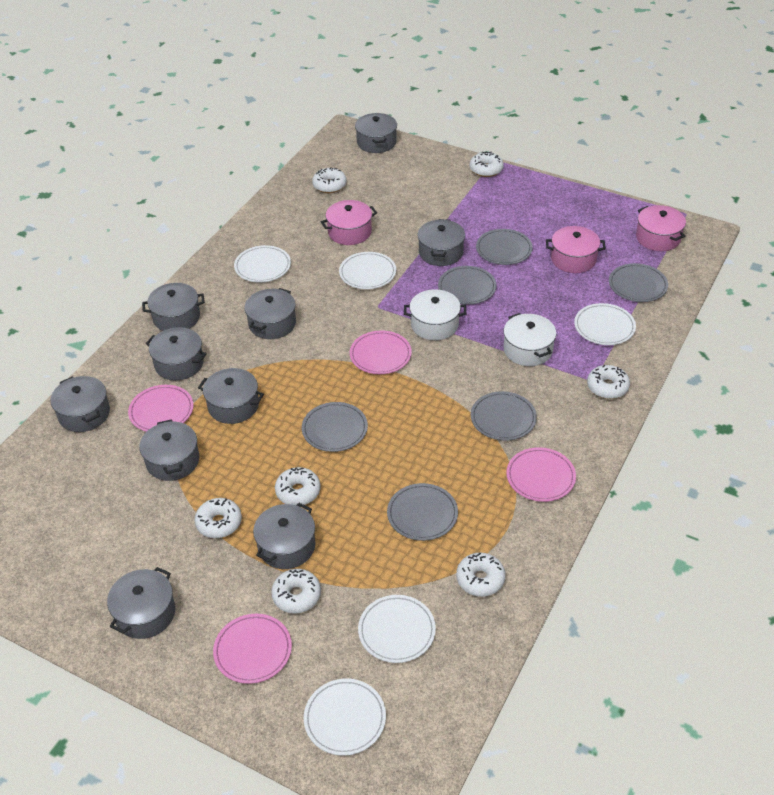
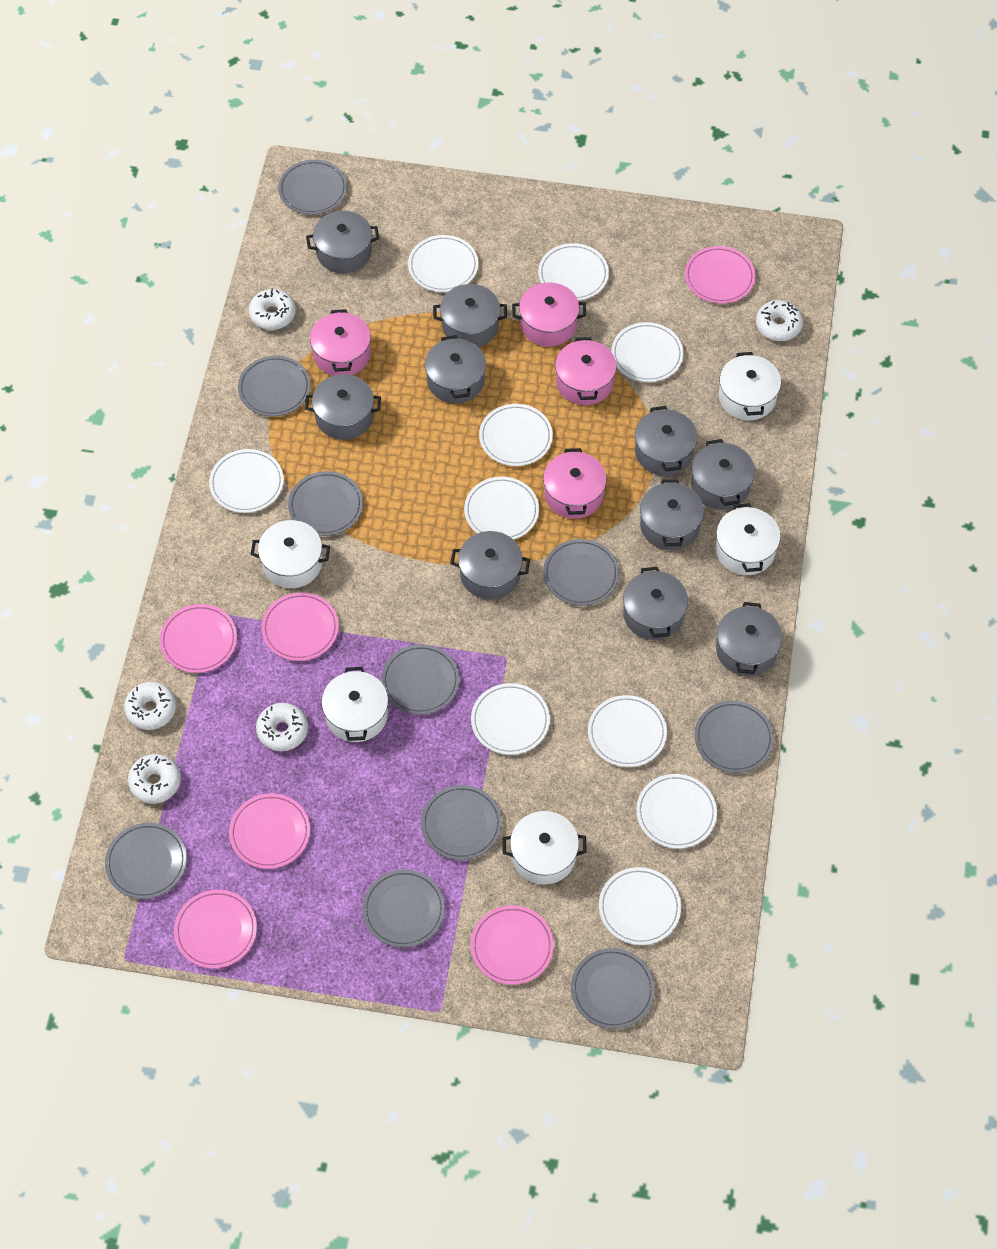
grey plate: [302,402,368,452] [387,483,458,541] [438,266,497,305] [471,391,537,441] [476,229,533,265] [609,263,668,302] = 6 -> [105,823,187,899] [238,356,311,417] [278,160,347,215] [288,471,363,536] [362,869,445,948] [381,644,460,715] [421,785,502,860] [543,539,619,606] [571,948,655,1029] [695,701,774,773] = 10
pink plate: [128,385,194,432] [213,614,292,684] [350,330,412,374] [506,447,576,502] = 4 -> [160,604,237,673] [174,890,257,969] [229,793,310,869] [261,592,339,661] [471,905,554,985] [685,246,755,304] = 6
pink pot: [321,200,377,245] [546,226,606,273] [636,205,686,251] = 3 -> [310,309,371,376] [512,282,586,347] [543,448,607,519] [555,337,617,405] = 4
white donut: [195,498,242,538] [271,569,321,613] [275,467,321,505] [312,167,347,193] [456,553,506,597] [470,152,504,177] [587,365,630,399] = 7 -> [124,682,176,730] [128,754,181,804] [249,289,296,330] [256,703,308,751] [756,300,803,341] = 5
white plate: [234,245,291,283] [304,678,386,756] [339,252,396,289] [358,595,436,663] [574,303,636,345] = 5 -> [209,449,284,513] [408,235,478,292] [464,477,539,540] [471,683,550,755] [479,404,553,466] [538,243,609,301] [588,695,667,767] [599,867,681,945] [611,322,684,382] [636,774,717,849] = 10
white pot: [404,289,466,340] [504,313,556,366] = 2 -> [251,520,330,588] [322,667,388,742] [502,811,587,885] [715,503,780,575] [719,352,781,420] = 5

